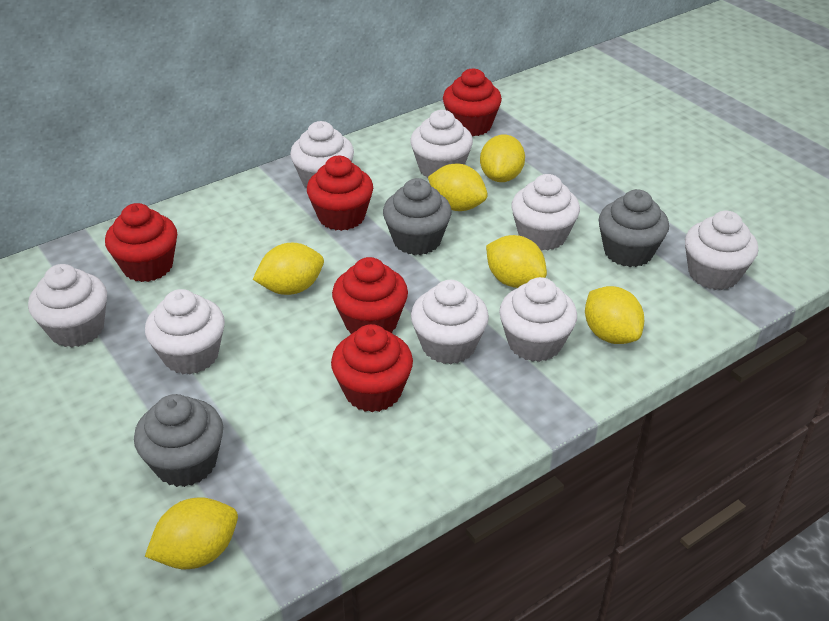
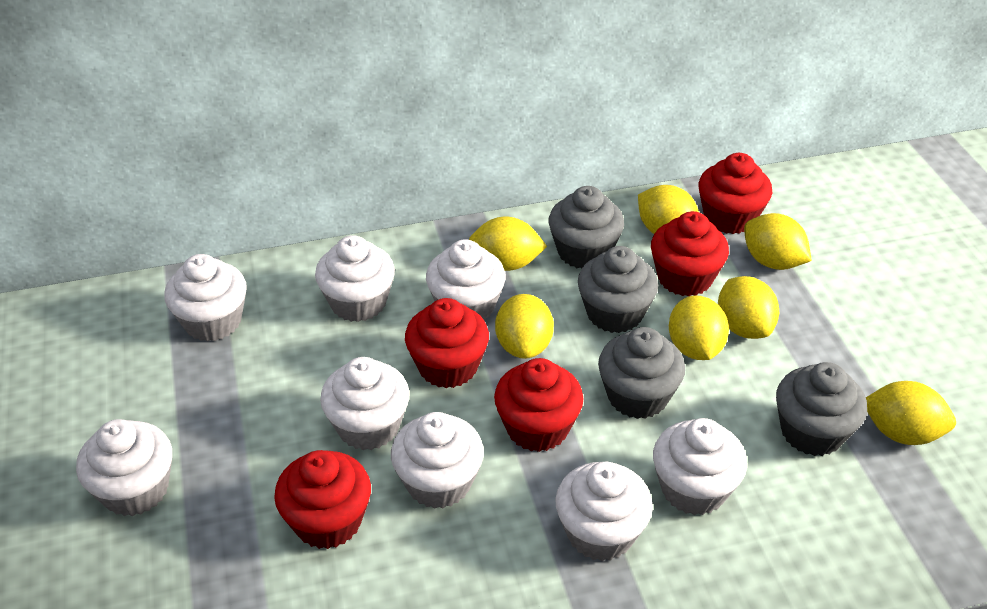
grey cupcake: [134,394,223,487] [383,178,452,255] [599,189,669,267] = 3 -> [549,186,624,268] [578,246,658,333] [598,327,685,419] [776,362,867,456] = 4
yellow lemon: [145,497,238,569] [253,243,324,295] [428,163,488,211] [480,135,525,182] [486,235,547,288] [585,286,644,344] = 6 -> [469,216,547,271] [495,294,554,359] [638,185,699,234] [669,296,729,360] [718,276,779,339] [744,213,812,270] [866,381,956,445] = 7

